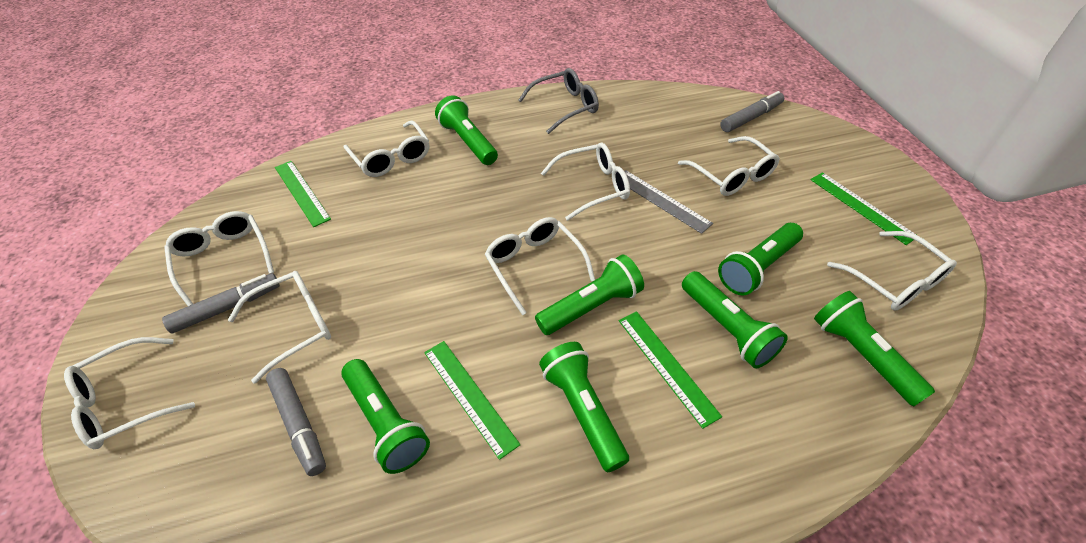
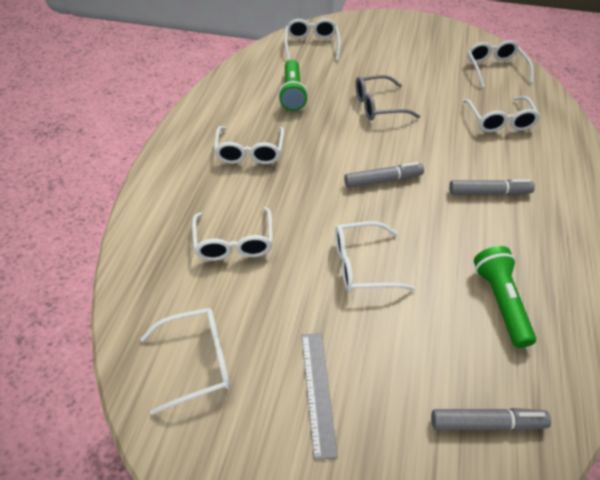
green flashlight: [341,359,430,474] [435,95,498,165] [535,255,644,335] [539,342,629,472] [682,271,788,368] [718,223,803,295] [814,291,935,406] = 7 -> [278,60,308,111] [474,246,536,348] = 2
green ruler: [275,161,331,227] [424,341,520,460] [619,311,722,429] [810,172,918,245] = 4 -> none = 0
white glasses: [64,337,195,449] [164,211,274,306] [228,271,331,384] [344,120,429,177] [485,217,595,315] [541,143,630,221] [678,136,780,196] [827,231,957,311] = 8 -> [140,308,230,415] [192,207,273,261] [214,126,284,164] [284,19,341,61] [335,221,416,292] [463,96,540,132] [467,40,533,88] = 7

